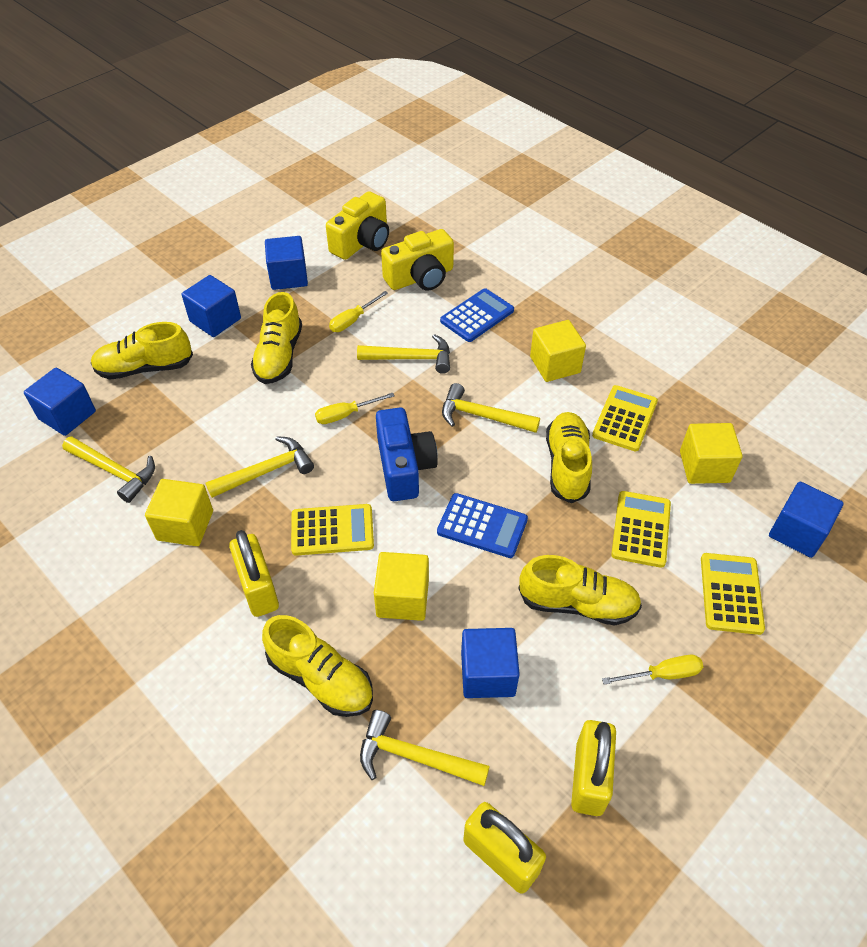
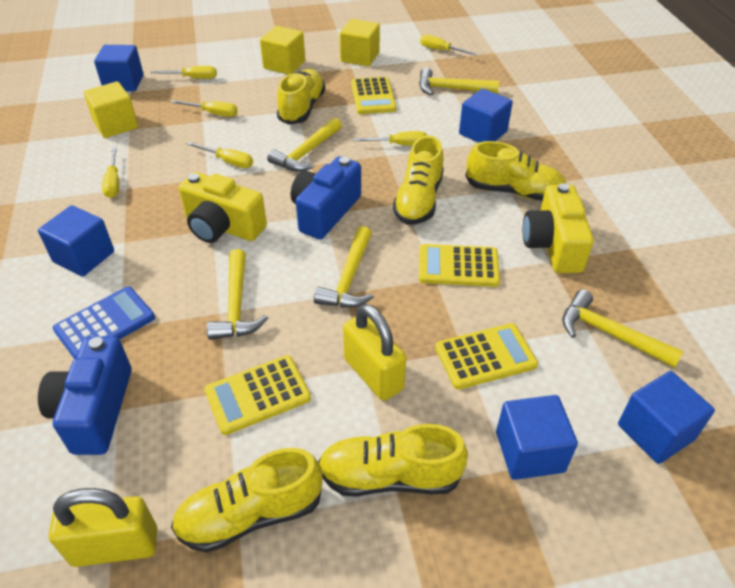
blue calculator: [437,493,528,558] [440,288,514,342] = 2 -> [53,286,155,359] = 1
blue camera: [376,408,438,501] = 1 -> [38,337,131,455] [291,156,361,239] = 2
yellow cube: [145,479,213,546] [374,552,429,621] [530,320,586,382] [680,423,743,484] = 4 -> [84,81,138,138] [260,26,305,75] [340,19,380,66] = 3
yellow padlock: [229,530,279,617] [463,802,546,894] [571,720,616,816] = 3 -> [49,488,157,567] [343,304,406,401] = 2
yellow screwdriver: [315,393,395,424] [329,291,388,332] [602,655,703,685] = 3 -> [102,147,119,198] [151,66,217,79] [171,100,238,117] [187,142,253,168] [353,131,427,146] [420,34,478,56] = 6

